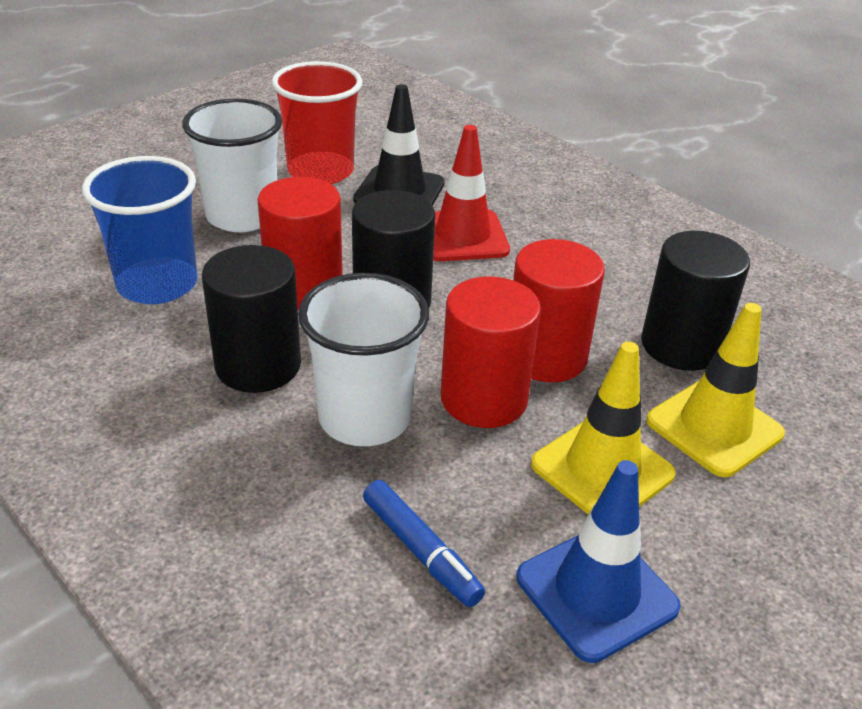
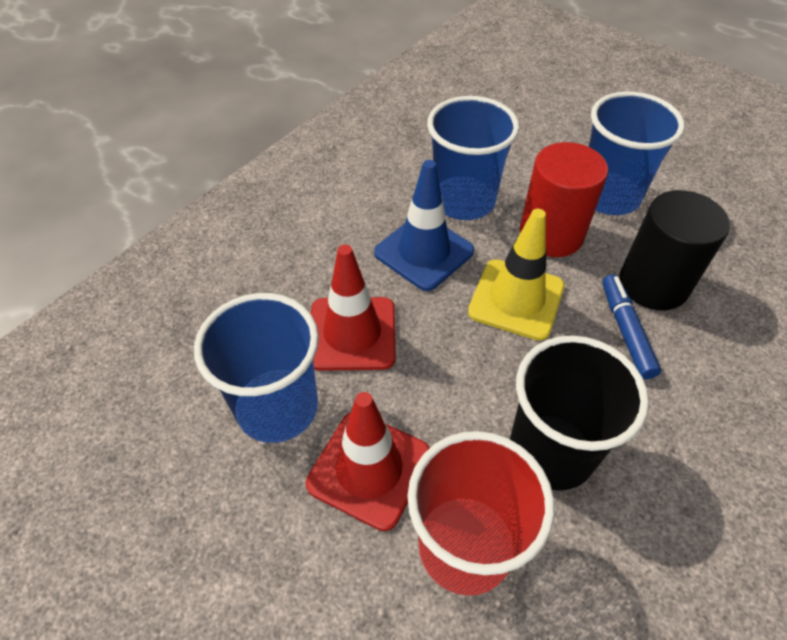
black cup: none = 0 -> [510,336,649,491] = 1
black cylinder: [202,245,301,393] [352,190,435,308] [641,231,750,371] = 3 -> [619,190,730,310] = 1
black traffic cone: [353,84,445,206] = 1 -> none = 0
blue cup: [82,156,197,304] = 1 -> [194,293,319,443] [427,96,519,220] [588,91,685,215] = 3
red cylinder: [258,177,343,310] [441,277,541,428] [513,239,605,382] = 3 -> [520,142,608,257] = 1
red traffic cone: [433,125,510,261] = 1 -> [306,392,430,531] [311,244,396,371] = 2
white cup: [182,99,282,232] [298,273,429,446] = 2 -> none = 0
yellow traffic cone: [531,342,676,515] [646,303,785,477] = 2 -> [468,209,564,341] = 1

